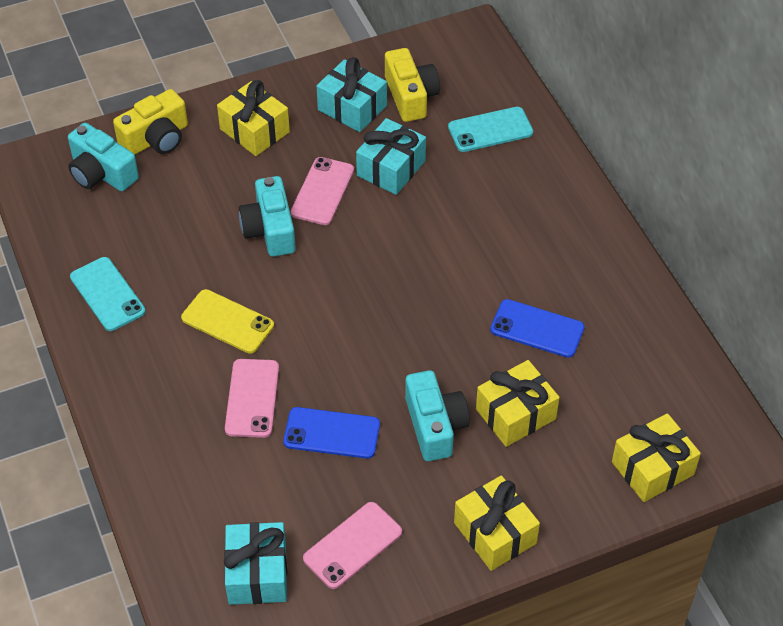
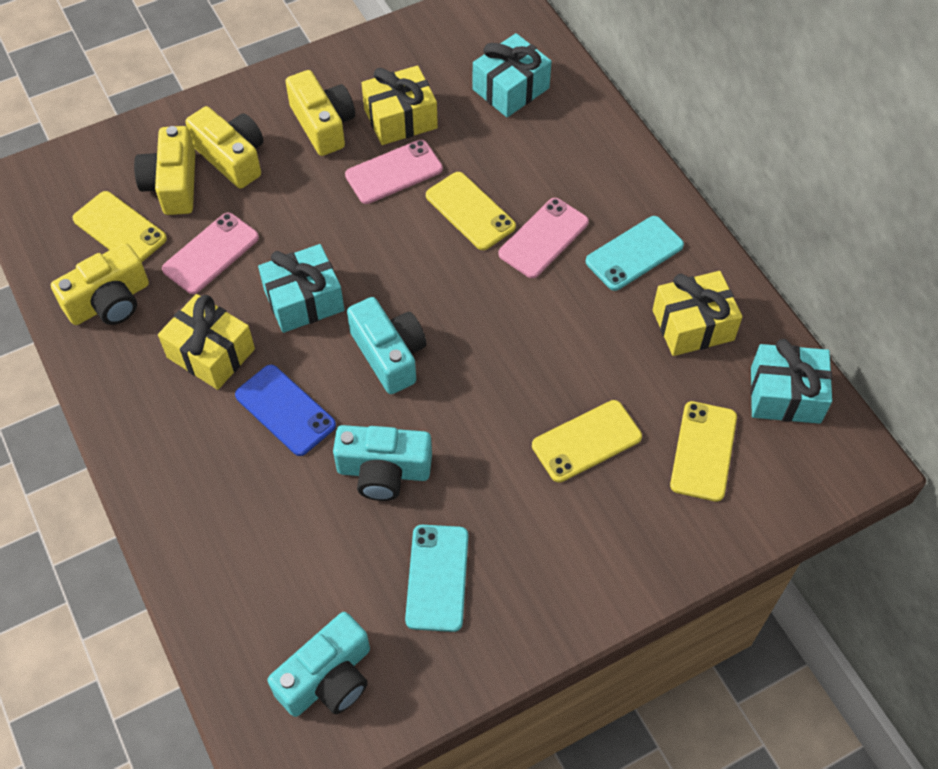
blue phone: [283,407,380,459] [490,299,585,358] = 2 -> [235,365,336,456] = 1
yellow camera: [113,89,188,155] [385,48,440,122] = 2 -> [51,243,149,325] [134,126,195,215] [185,106,264,189] [285,70,355,156] = 4
yellow gift: [217,80,290,156] [454,475,540,571] [476,360,560,447] [612,413,701,502] = 4 -> [158,294,255,390] [362,65,438,145] [653,271,742,356] = 3
yellow phone: [181,289,274,354] = 1 -> [72,191,167,262] [426,172,516,250] [532,400,642,482] [670,401,737,502] = 4

